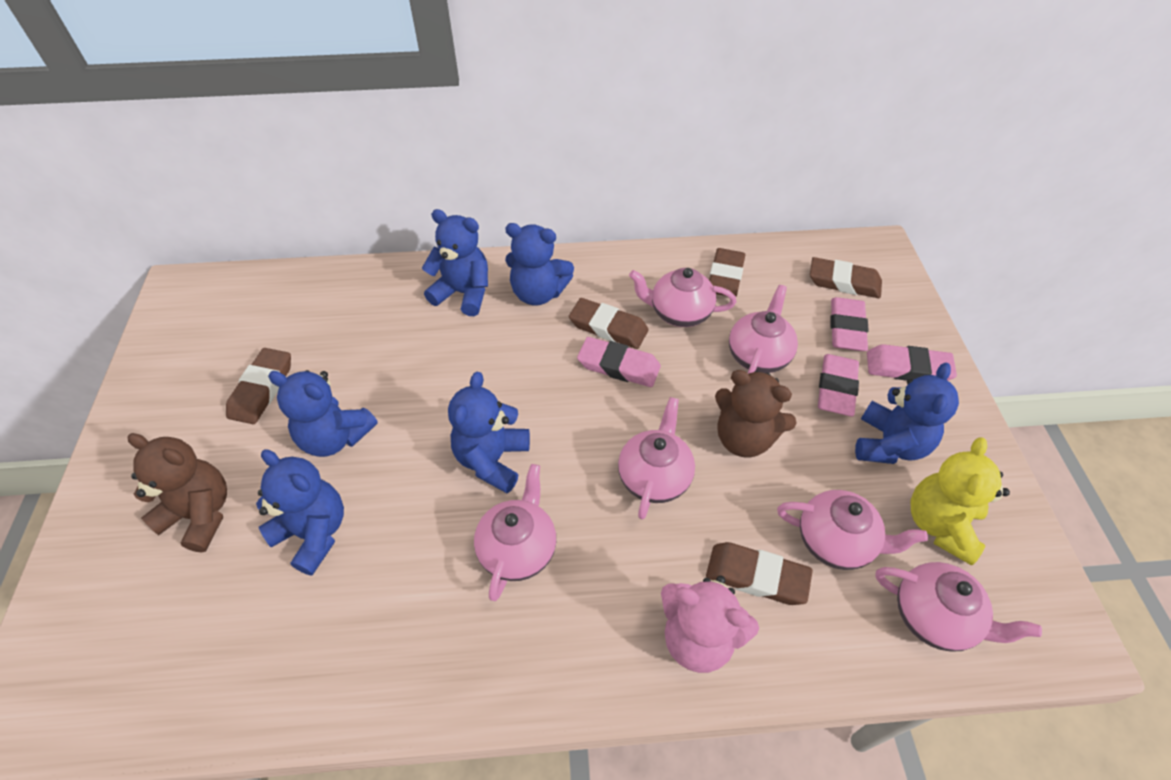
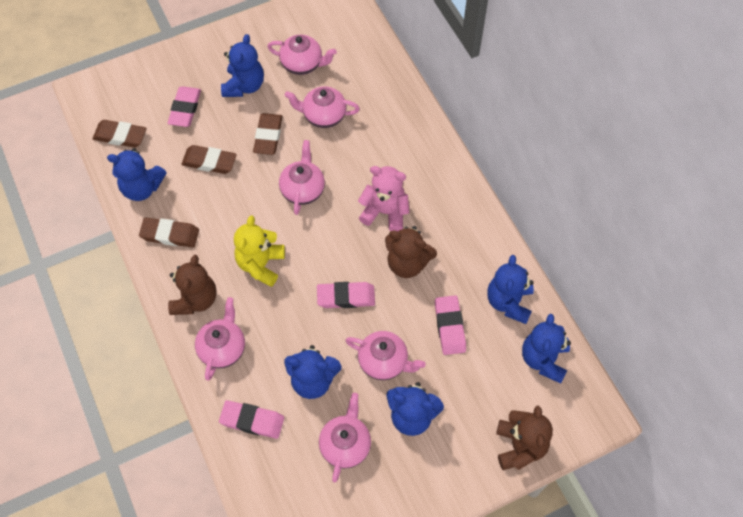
brown eraser: [226,348,291,424] [569,298,649,349] [706,542,813,605] [709,248,745,296] [810,257,882,298] = 5 -> [93,120,146,148] [139,218,199,247] [181,145,237,174] [253,113,282,155] = 4
brown teddy bear: [128,433,227,553] [715,370,797,458] = 2 -> [168,255,217,315] [385,226,437,278] [496,406,553,470] = 3

